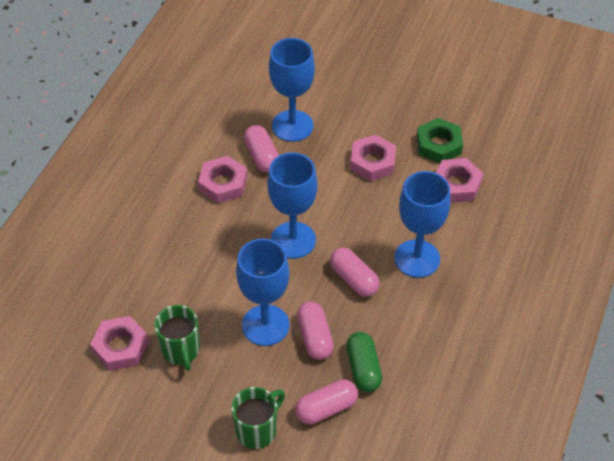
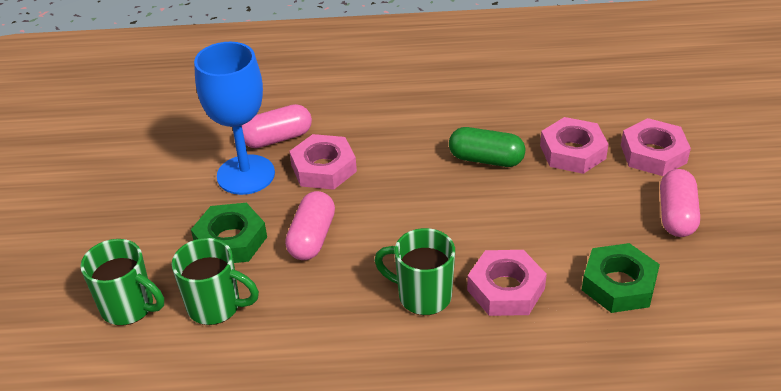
blue goblet: [236,238,290,346] [267,152,317,259] [269,38,315,142] [394,171,450,278] = 4 -> [194,42,275,195] = 1
green mug: [154,305,200,371] [231,387,285,449] = 2 -> [80,239,164,326] [171,238,259,325] [374,228,455,315] = 3
green nut: [417,118,463,163] = 1 -> [191,203,267,263] [582,243,660,313] = 2
pink capsule: [244,125,279,172] [295,379,358,424] [297,302,334,360] [330,247,380,297] = 4 -> [242,104,312,148] [285,191,335,260] [660,169,700,237] = 3

